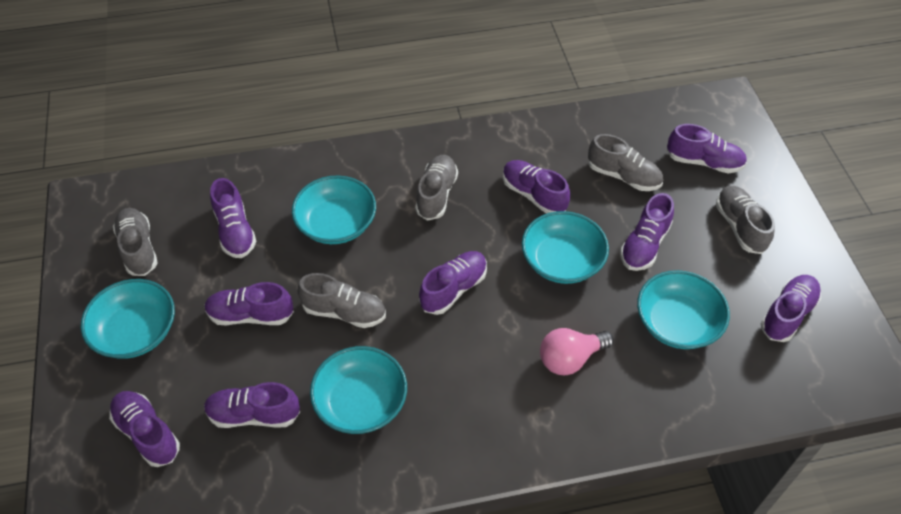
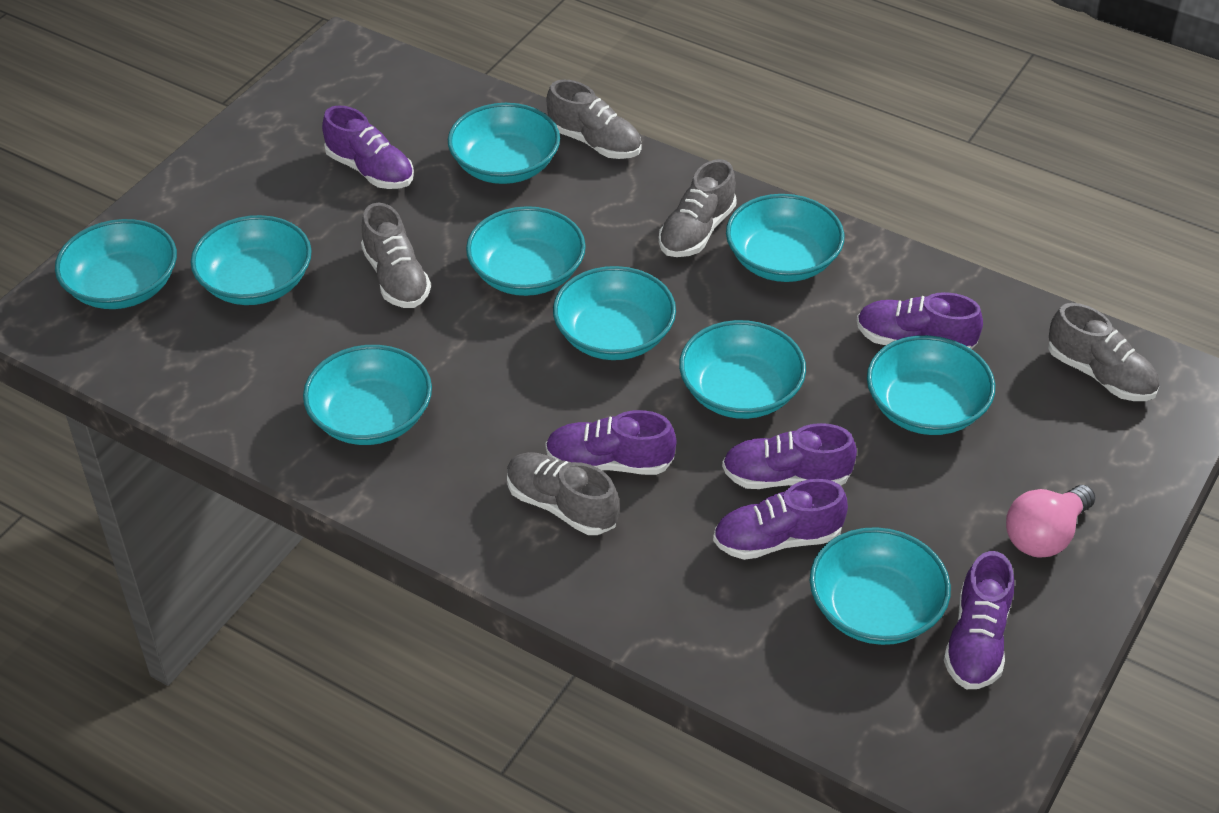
purple shoe: [109,391,180,467] [204,382,300,428] [205,282,294,325] [210,178,256,258] [419,251,487,315] [503,160,570,214] [620,193,674,271] [667,124,747,173] [761,275,821,342] = 9 -> [322,105,414,189] [545,410,676,475] [713,479,848,560] [722,423,857,489] [857,292,983,349] [944,551,1014,689] = 6
turquoise bowl: [81,279,175,359] [292,175,376,244] [310,346,407,434] [522,211,609,284] [637,270,730,349] = 5 -> [55,219,177,309] [191,215,312,305] [303,345,432,445] [448,103,560,184] [466,206,586,296] [553,266,676,360] [679,320,806,419] [726,194,845,282] [810,527,951,645] [867,335,995,435] = 10

